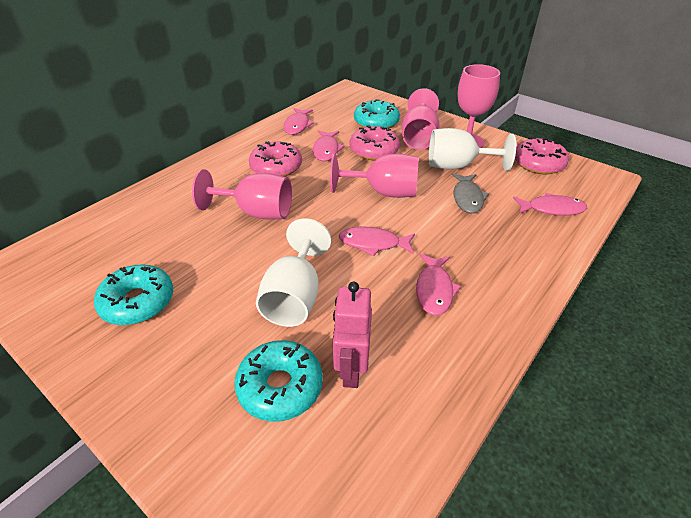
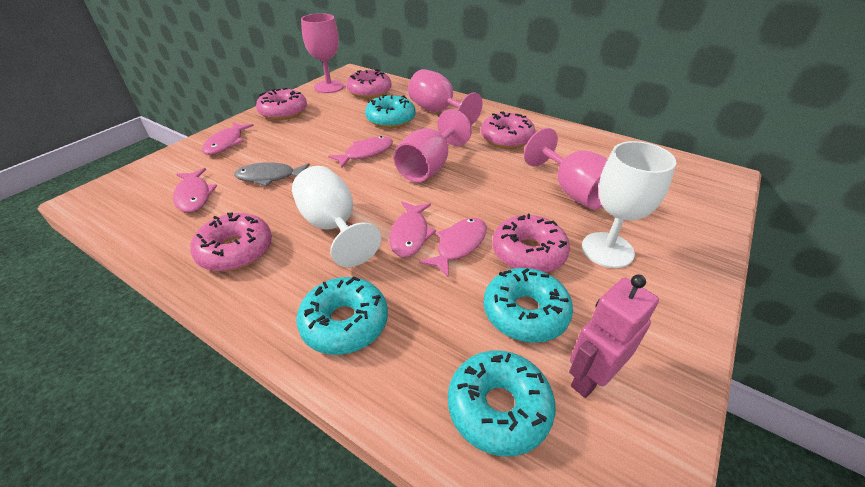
pink donut: [249,141,302,177] [350,125,400,160] [515,137,569,174] = 3 -> [190,212,272,271] [256,88,307,120] [346,69,392,98] [481,111,536,149] [492,214,570,273] = 5
turquoise donut: [94,265,173,325] [234,340,323,422] [354,99,400,129] = 3 -> [296,276,388,355] [365,95,415,128] [448,350,555,457] [484,268,573,343] = 4

